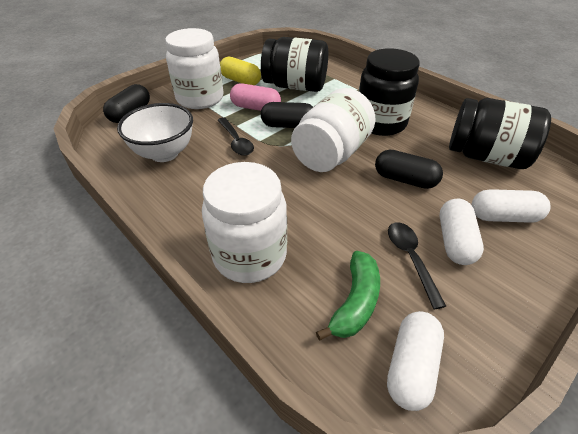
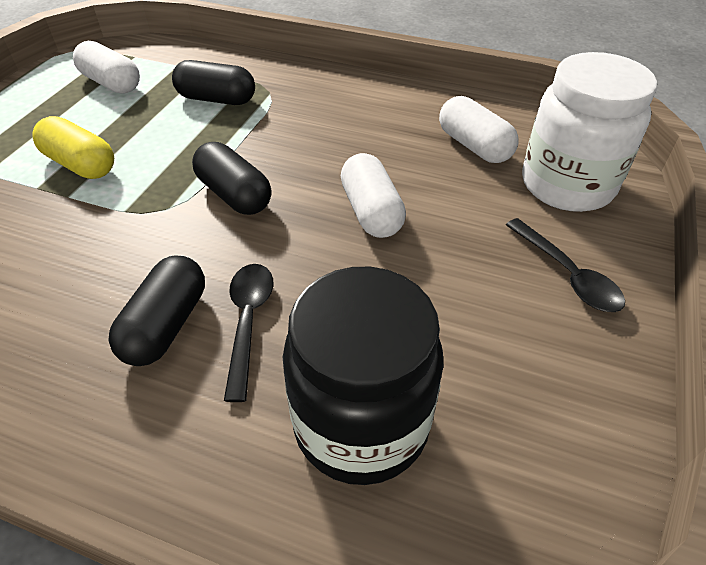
black jar: [261,37,328,92] [359,48,420,136] [449,98,551,169] = 3 -> [283,267,443,485] = 1
green banana: [316,251,380,340] = 1 -> none = 0
pink capsule: [230,83,281,111] = 1 -> none = 0
white bowl: [117,103,193,162] = 1 -> none = 0
white jar: [165,28,223,109] [202,162,287,283] [291,88,375,172] = 3 -> [522,52,657,212] = 1

